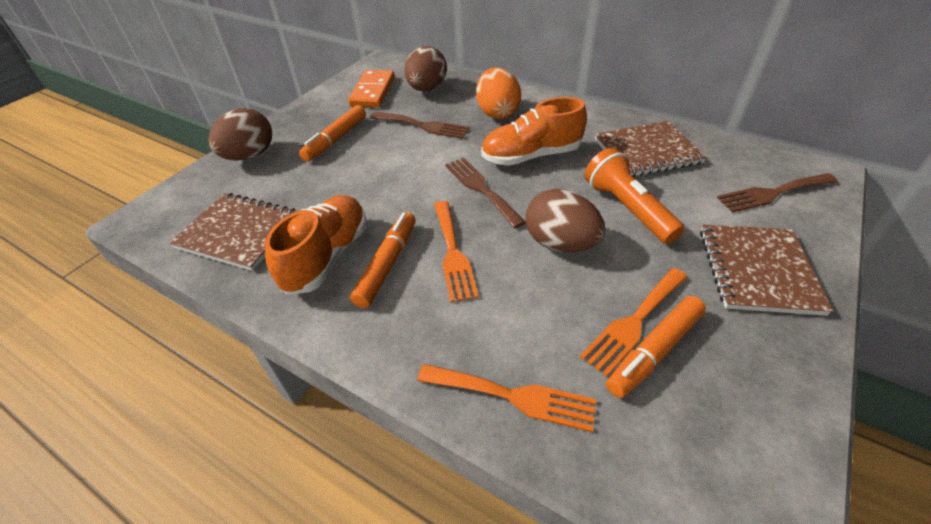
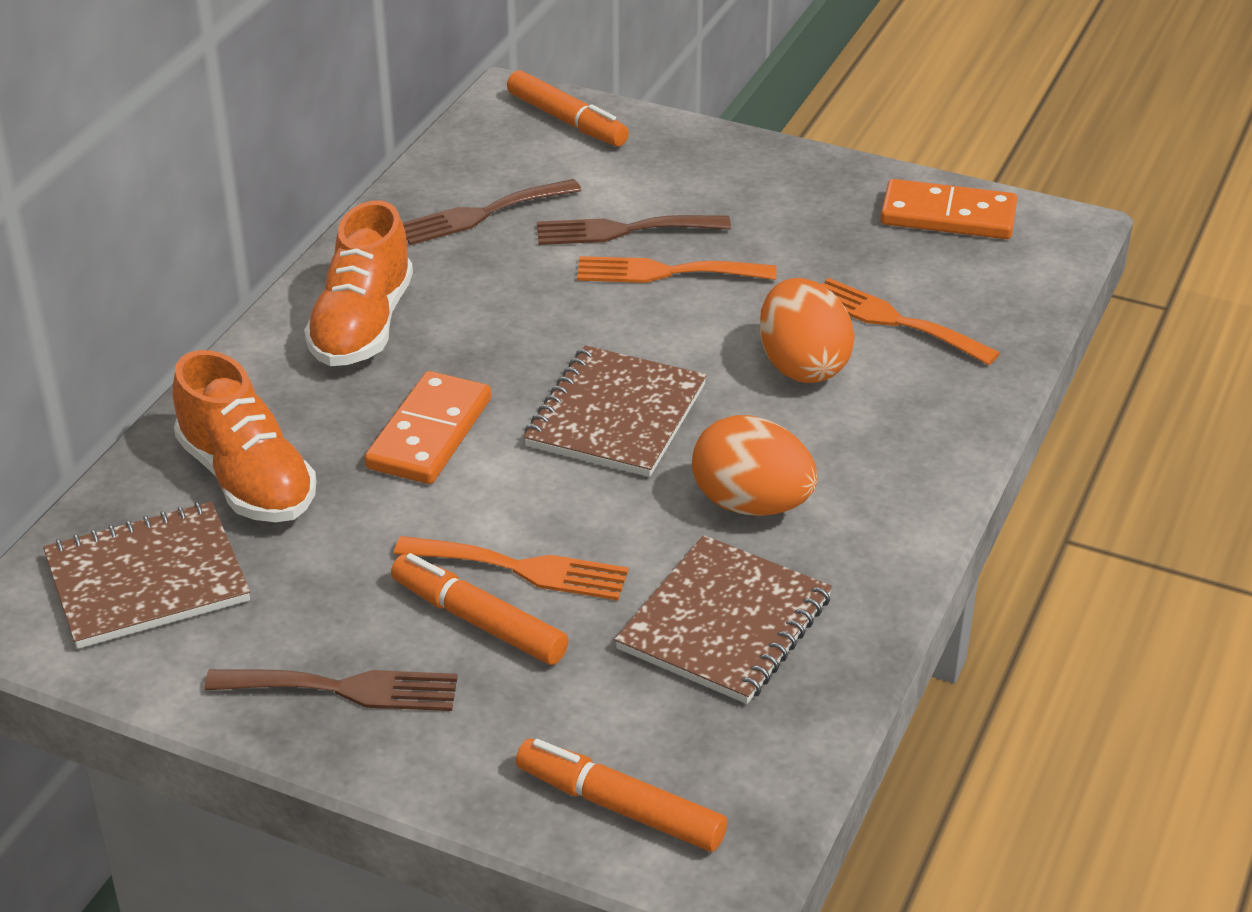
brown egg: [208,108,272,161] [404,46,447,91] [525,189,605,252] = 3 -> none = 0
orange domino: [348,70,395,107] = 1 -> [365,371,491,484] [880,179,1018,239] = 2
orange egg: [476,67,521,119] = 1 -> [692,415,818,516] [759,278,854,383] = 2
orange flashlight: [584,148,685,244] = 1 -> none = 0

